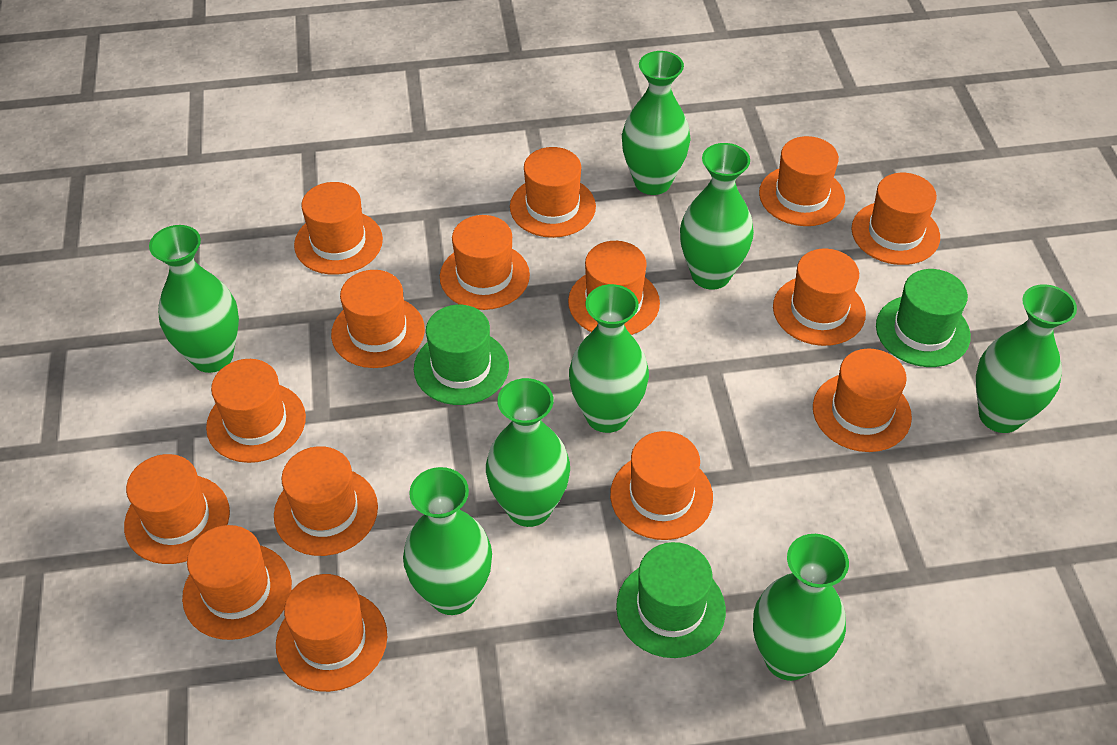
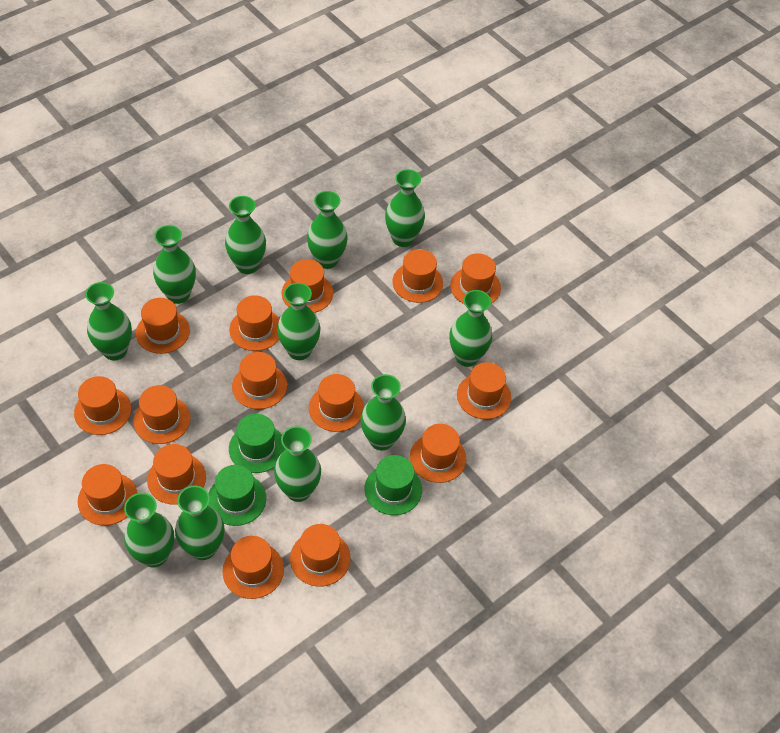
green vase: [149,225,239,373] [403,467,492,615] [486,378,570,527] [569,284,649,433] [622,51,691,195] [680,143,754,289] [753,534,849,681] [976,284,1077,433] = 8 -> [85,282,132,361] [124,493,174,568] [153,225,196,304] [175,485,224,560] [225,196,266,274] [274,426,321,502] [277,283,321,360] [307,191,347,269] [361,374,406,450] [385,169,425,247] [450,290,492,367] = 11

